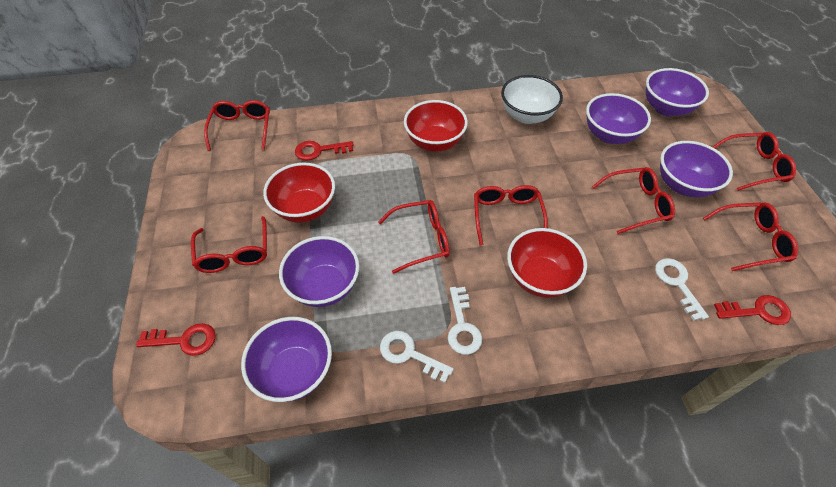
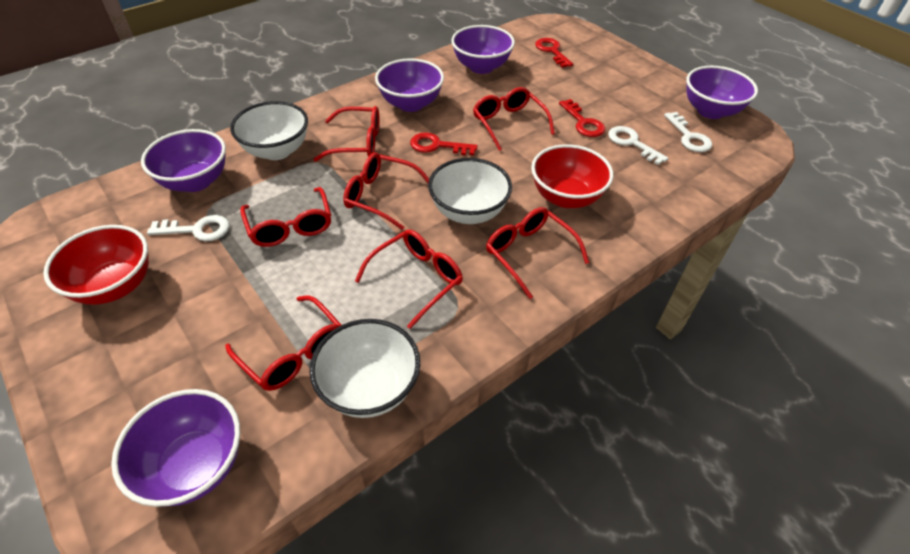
red bowl: [263,163,335,223] [404,100,468,152] [507,228,587,298] = 3 -> [43,225,149,305] [531,144,613,208] = 2
white bowl: [501,75,563,124] = 1 -> [230,101,308,160] [309,319,420,418] [428,158,512,224] = 3

